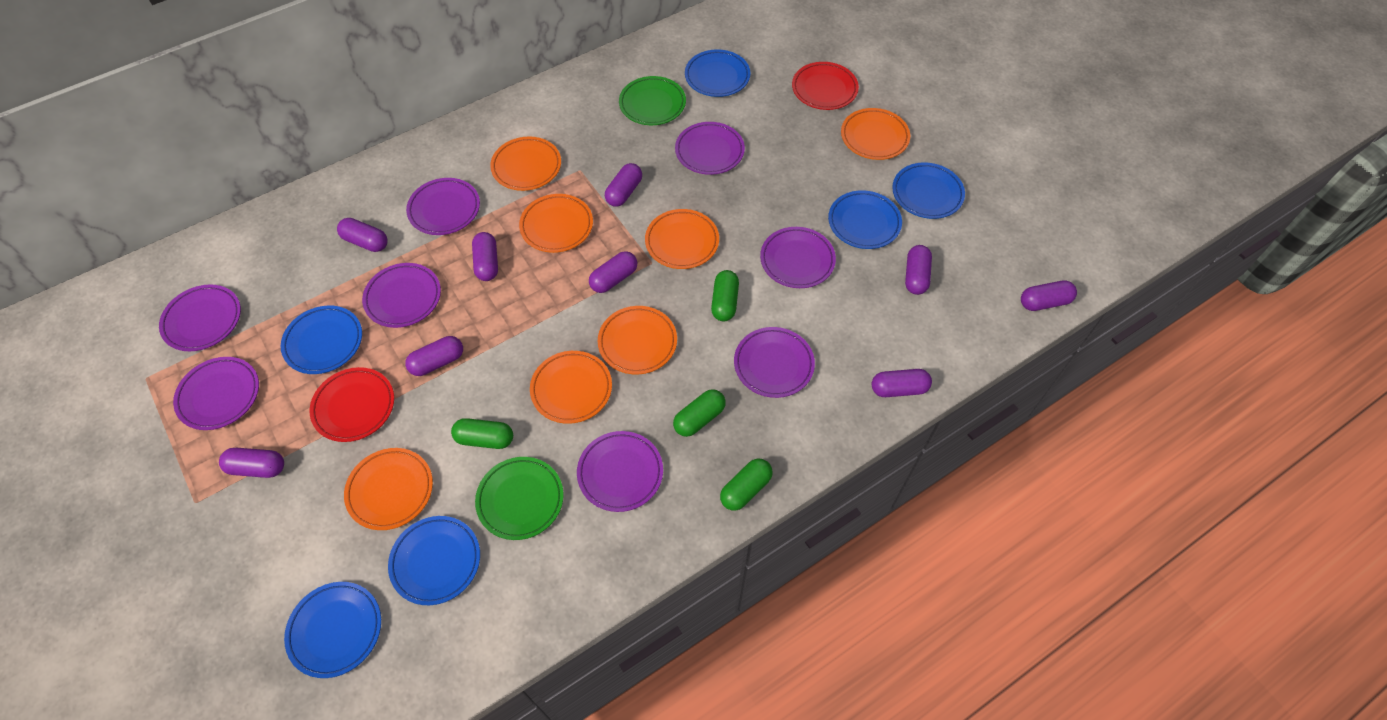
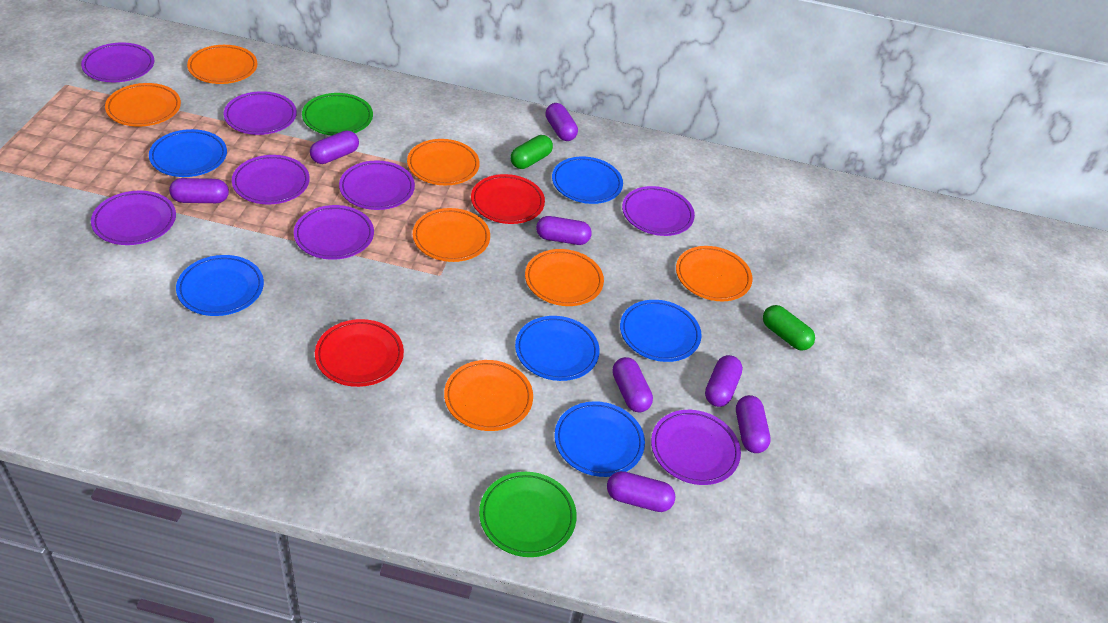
green capsule: [451,418,513,449] [673,389,726,437] [711,270,739,321] [720,459,773,511] = 4 -> [511,135,553,169] [763,305,815,351] = 2
purple capsule: [219,448,284,478] [337,218,388,252] [405,336,463,376] [472,232,498,281] [589,251,637,293] [605,163,642,207] [872,369,932,397] [905,245,932,295] [1021,280,1077,311] = 9 -> [169,178,229,203] [310,130,359,164] [536,216,591,245] [545,103,578,141] [607,471,675,512] [612,357,653,413] [705,355,743,407] [736,395,771,453] = 8

